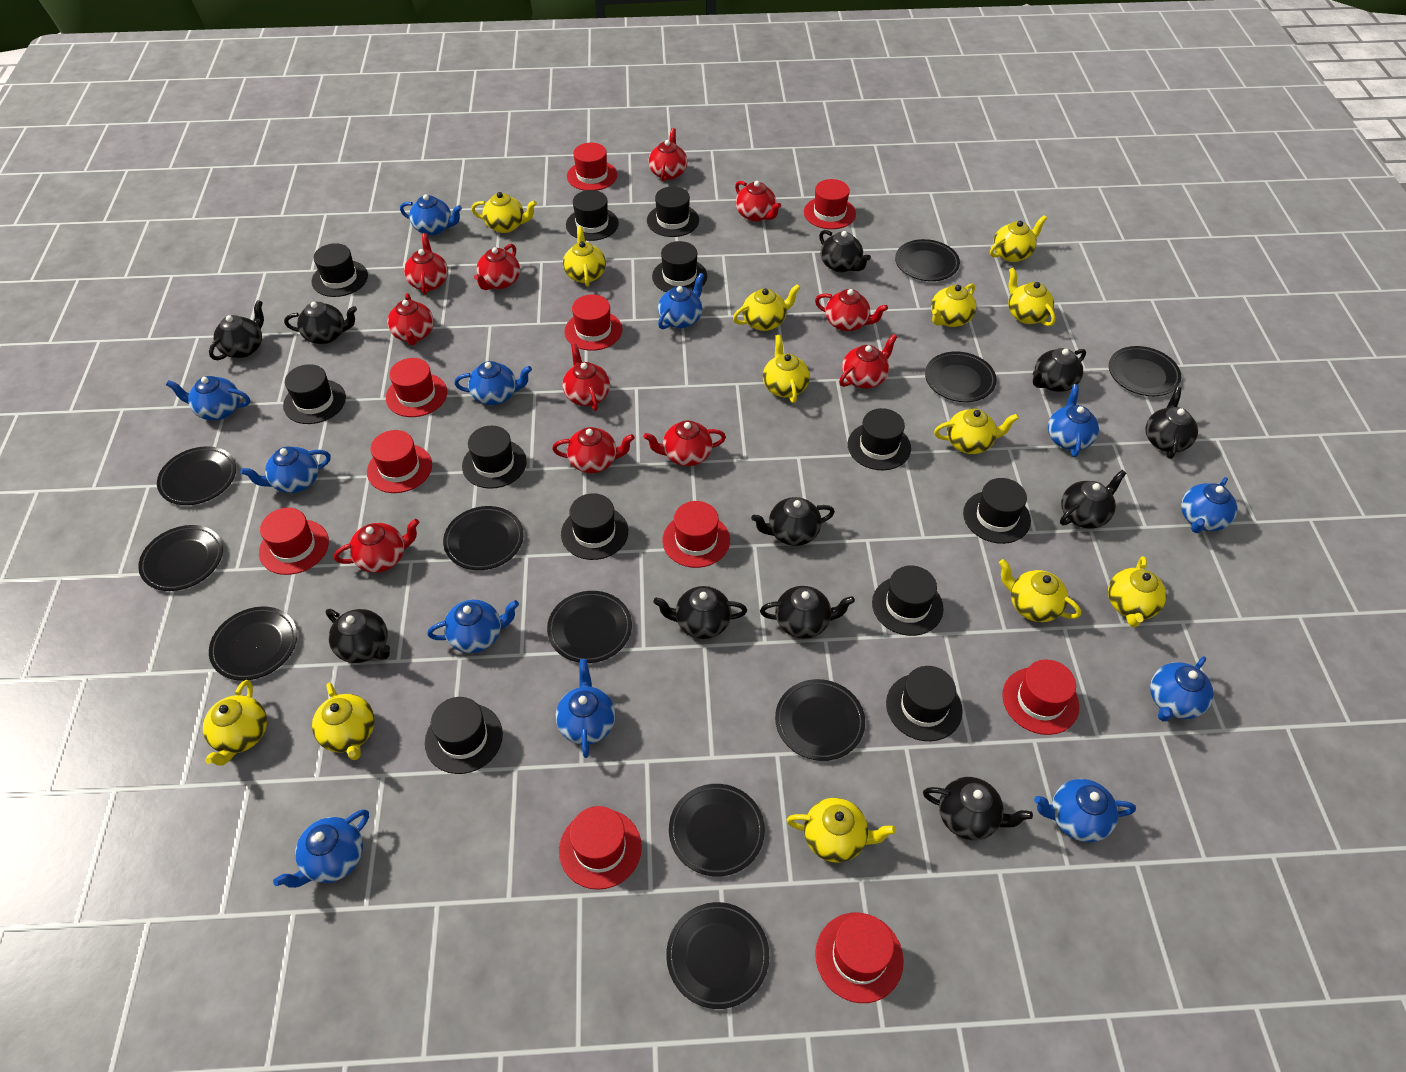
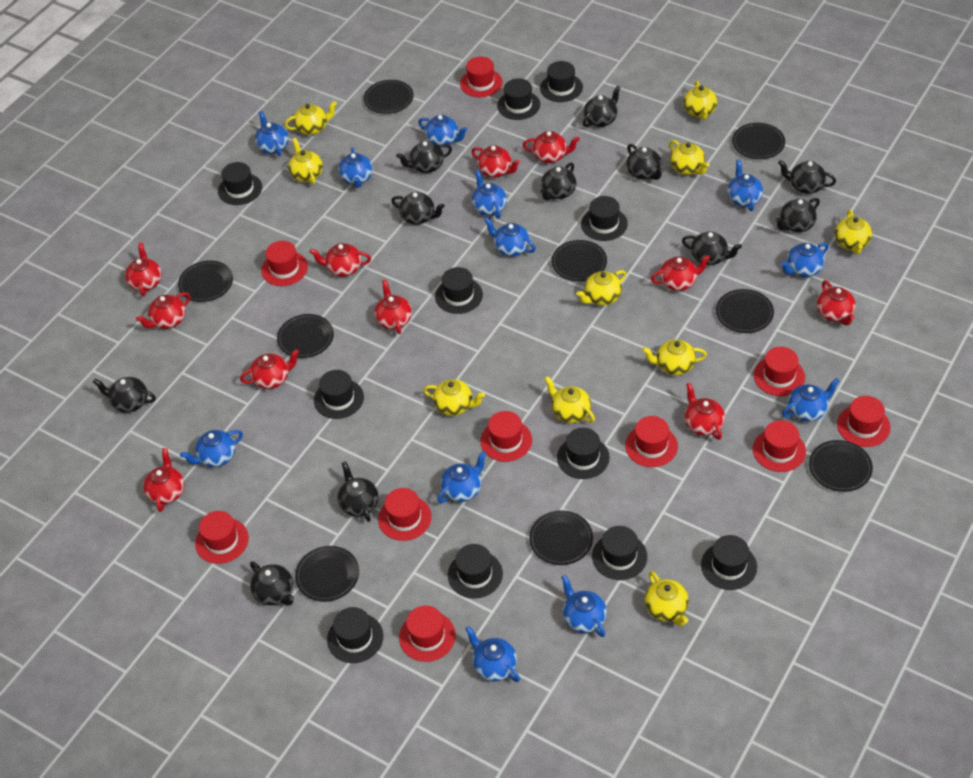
black hat: [283,364,346,424] [311,243,368,297] [425,697,503,774] [462,426,527,489] [561,493,628,560] [566,190,619,241] [647,186,699,237] [652,241,707,292] [848,408,911,470] [872,565,944,636] [886,666,963,741] [963,478,1031,544] = 12 -> [218,162,262,205] [314,370,364,419] [327,607,383,663] [435,267,483,314] [448,544,503,599] [497,78,540,120] [540,61,583,102] [557,428,610,479] [581,196,628,241] [592,526,647,580] [701,535,757,590] = 11
black plate: [138,525,223,591] [157,446,236,505] [209,606,297,681] [443,506,524,570] [547,591,632,663] [666,902,769,1009] [669,784,765,877] [775,679,865,761] [895,239,960,281] [925,351,997,402] [1109,346,1181,396] = 11 -> [178,260,233,302] [277,314,334,358] [295,546,359,602] [364,80,414,114] [529,510,593,565] [551,240,607,281] [716,289,774,333] [732,123,785,159] [809,440,873,492] = 9
yellow teapot: [203,680,267,766] [312,683,375,760] [471,192,537,233] [563,226,606,287] [733,284,800,331] [763,335,810,403] [786,798,896,863] [931,283,976,327] [934,409,1019,454] [990,215,1047,262] [999,559,1081,622] [1008,267,1056,326] [1108,556,1167,627] = 13 -> [285,101,337,135] [288,138,323,185] [423,379,485,416] [544,376,595,423] [576,270,626,306] [642,340,707,375] [645,571,689,626] [669,140,710,175] [683,81,717,120] [834,210,872,254] = 10

